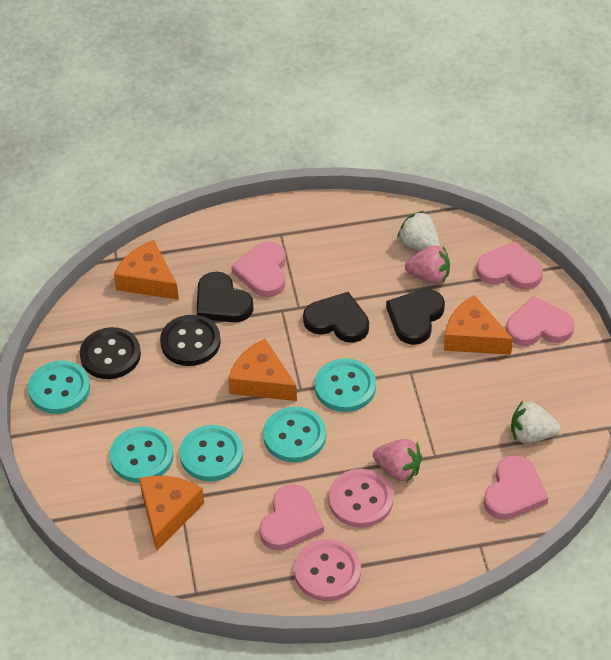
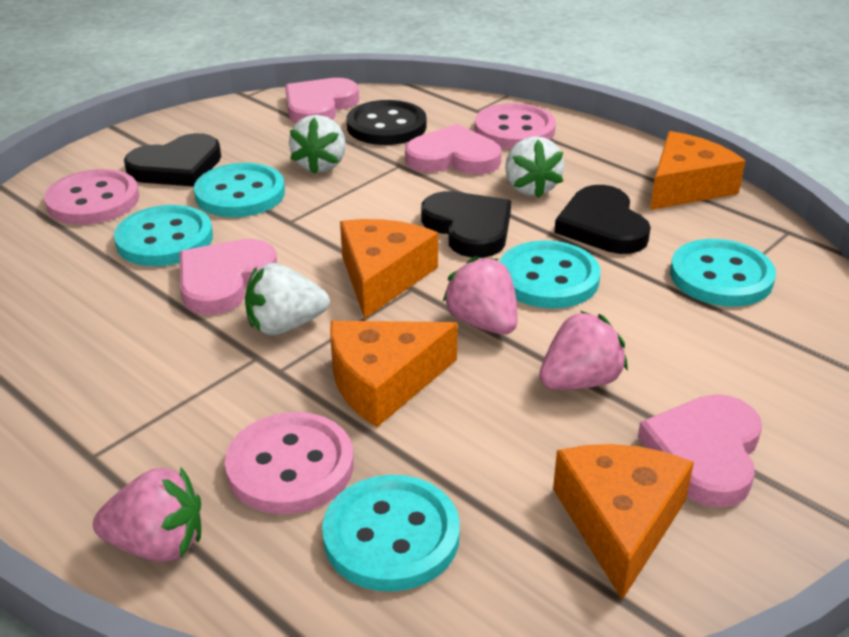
black button: [80,327,141,379] [160,315,221,366] = 2 -> [347,100,427,145] = 1
pink button: [294,539,361,601] [328,469,393,528] = 2 -> [44,169,139,225] [225,412,354,514] [475,103,556,149] = 3
pink heart: [231,241,286,297] [259,484,324,551] [476,241,543,290] [484,455,548,520] [506,296,574,346] = 5 -> [180,239,277,315] [285,78,359,123] [405,124,502,175] [638,394,762,508] = 4
pink strawberry: [373,439,422,482] [405,245,450,284] = 2 -> [93,467,201,562] [442,256,518,335] [539,311,628,390] = 3
white strawberry: [397,211,440,251] [511,401,560,443] = 2 -> [245,263,330,335] [289,115,346,175] [505,136,564,198] = 3

